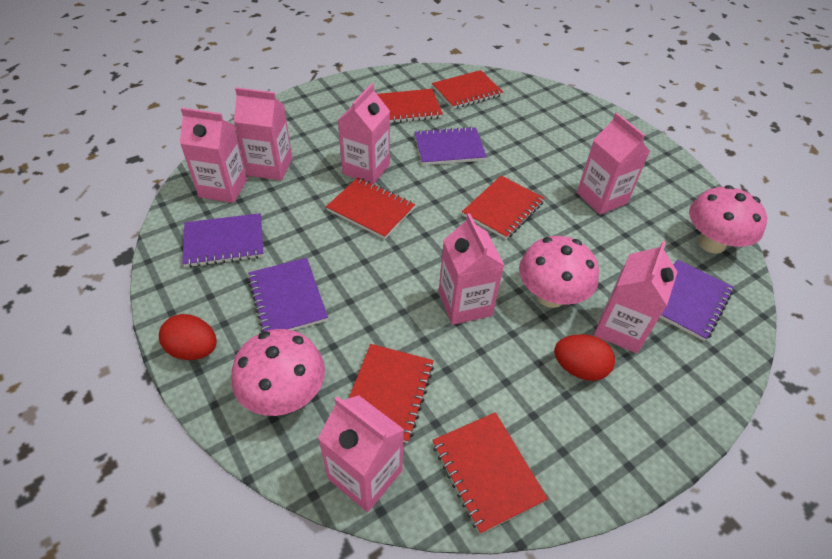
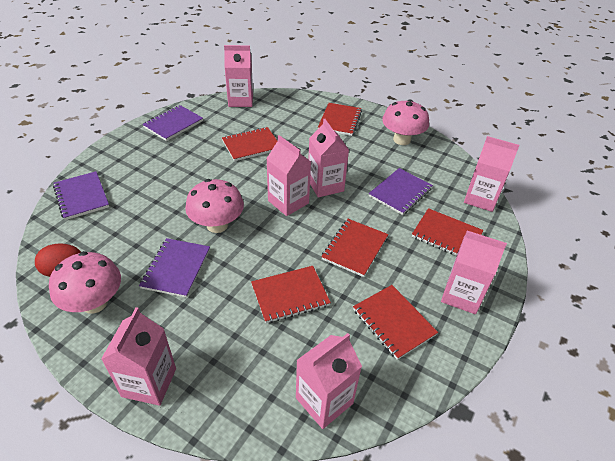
red egg: [159,314,217,360] [554,334,615,381] = 2 -> [35,243,81,277] = 1

